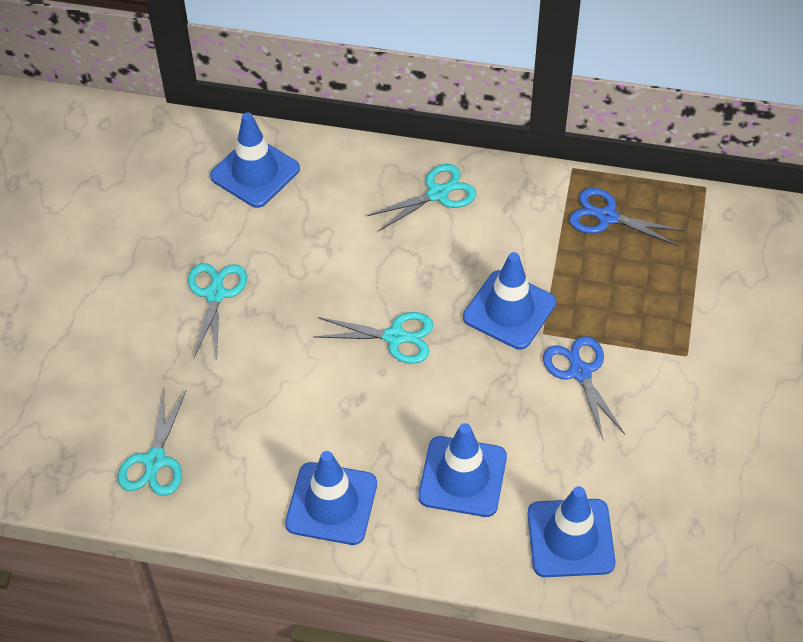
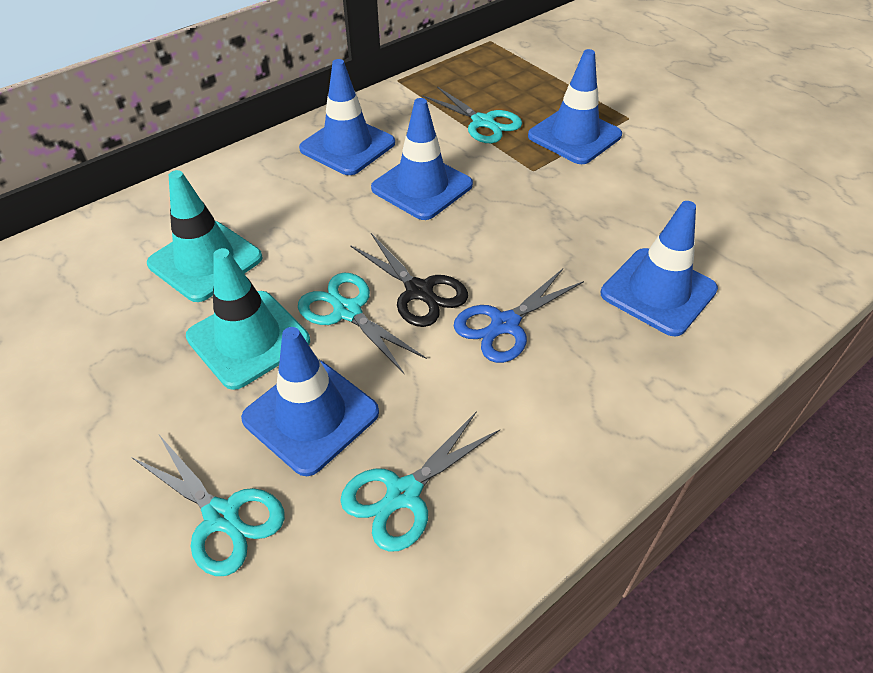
black scissors: none = 0 -> [350,233,468,327] = 1
blue scissors: [543,336,625,441] [569,188,684,246] = 2 -> [454,269,584,363] = 1
turquoise traffic cone: none = 0 -> [147,170,263,302] [186,248,310,390] = 2

